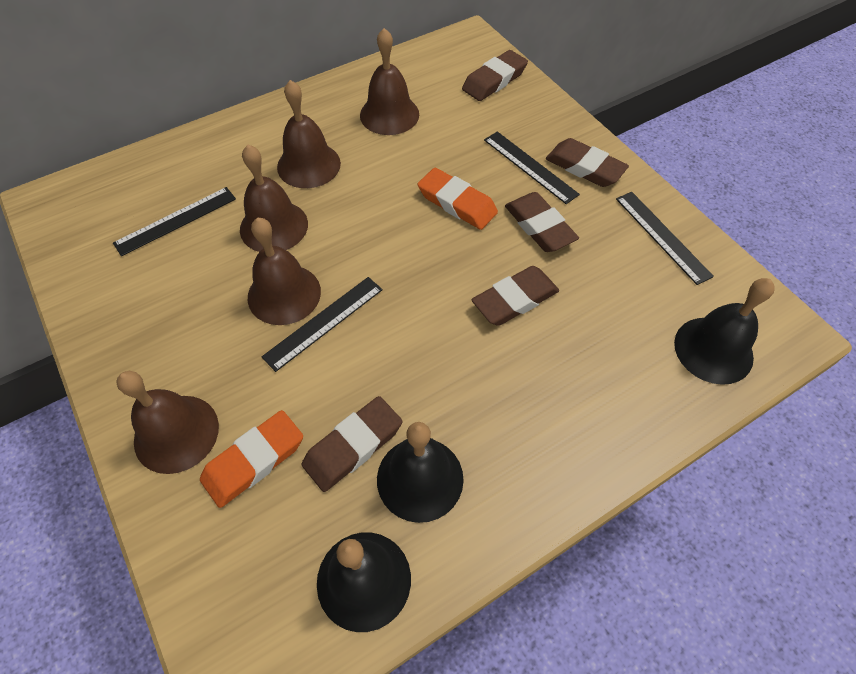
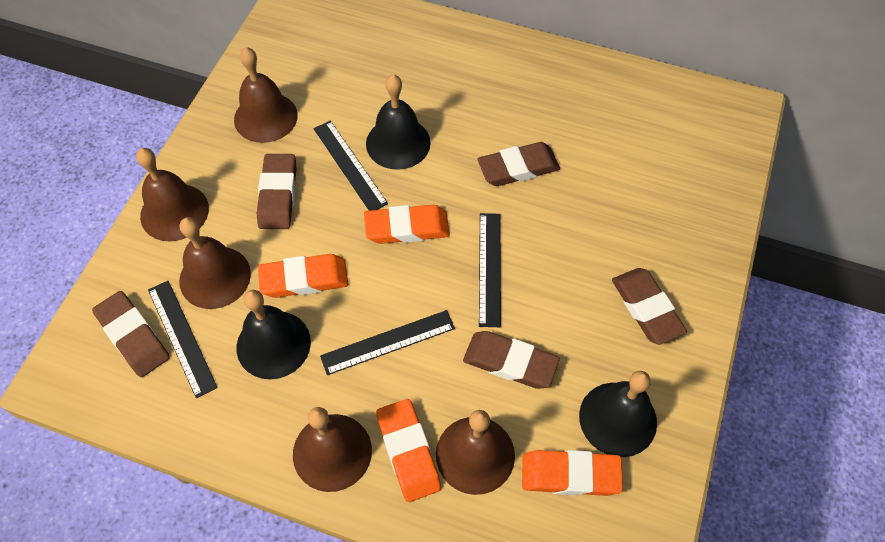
orange eraser: [200,410,303,508] [418,168,498,230] = 2 -> [258,254,348,298] [364,205,450,244] [376,399,441,502] [522,450,623,496] = 4

